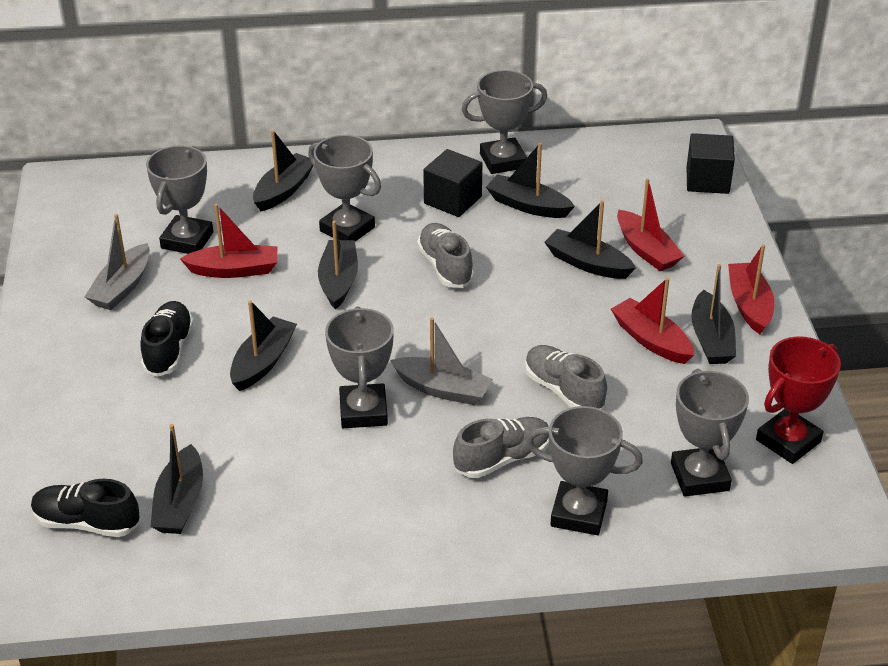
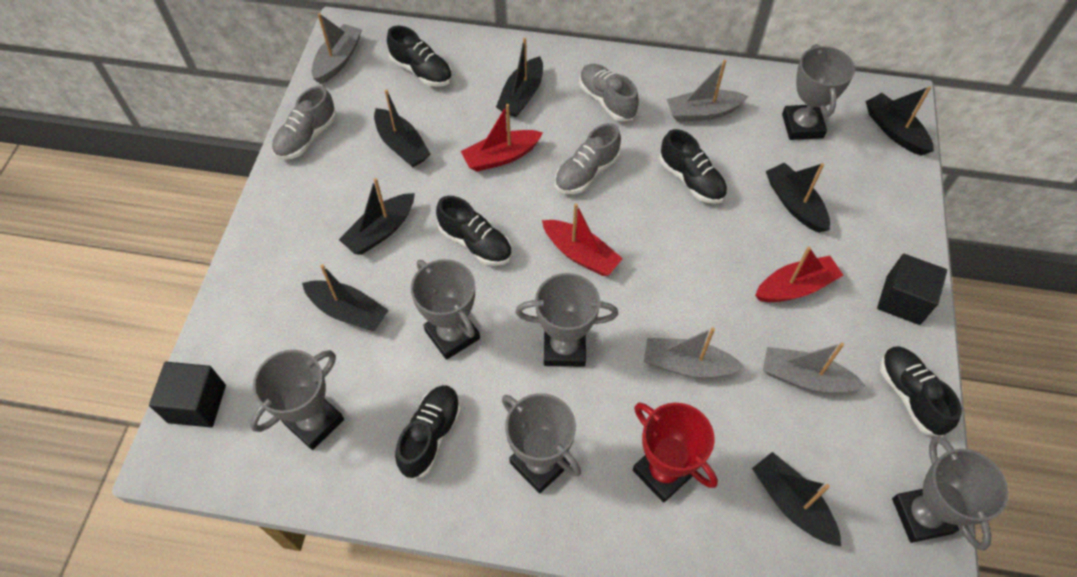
black shoe: [31,479,139,537] [140,301,194,377] = 2 -> [387,26,452,87] [395,385,461,479] [436,196,512,266] [659,129,727,204] [880,346,962,436] = 5
grey boat: [85,214,150,310] [390,318,493,405] = 2 -> [312,13,362,84] [644,327,744,378] [667,60,749,122] [763,342,865,393] = 4
red boat: [180,204,277,278] [611,278,694,364] [617,178,684,271] [728,244,774,334] = 4 -> [461,104,543,172] [542,203,623,276] [755,246,844,302] = 3

